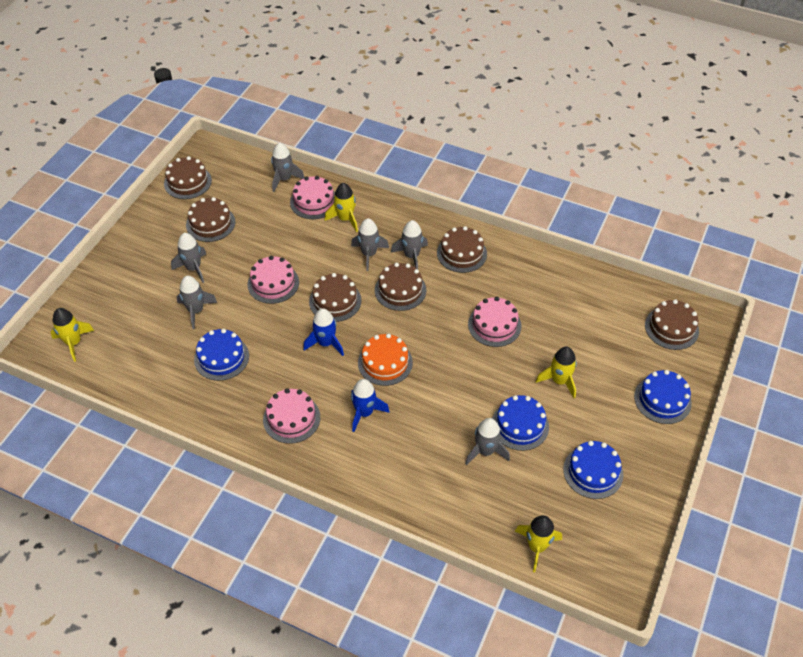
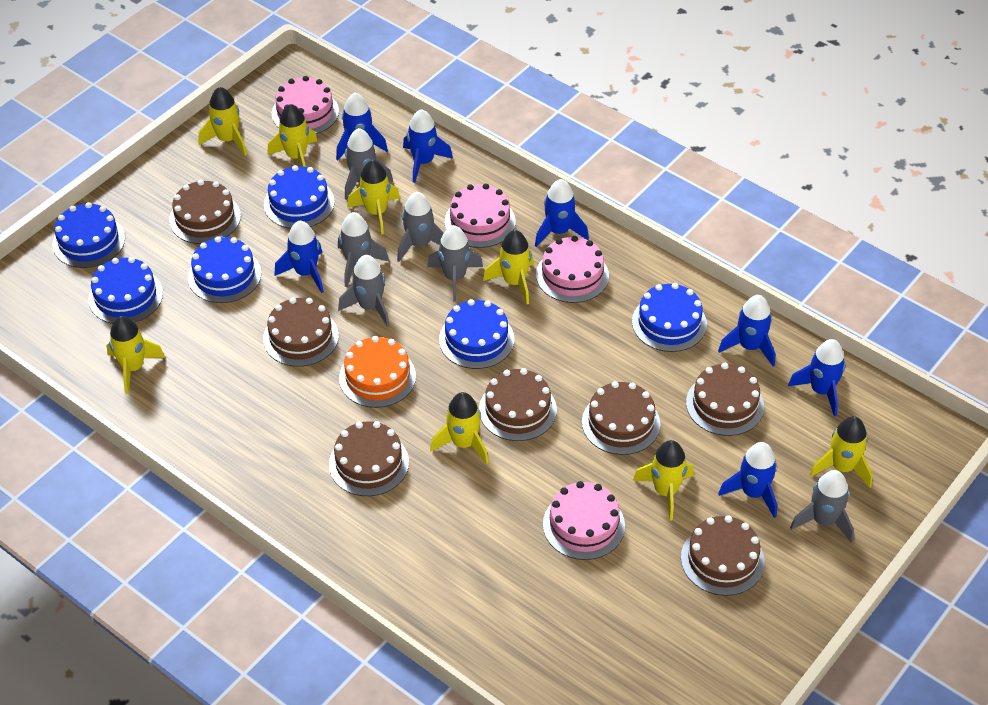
blue cake: [194,329,249,381] [492,395,549,451] [563,441,623,499] [634,370,692,424] = 4 -> [52,202,125,268] [88,257,163,324] [188,236,261,303] [264,165,335,229] [439,299,514,369] [632,283,707,352] = 6
blue rocket: [303,308,344,356] [351,379,390,432] = 2 -> [274,221,324,293] [336,93,388,160] [403,109,453,183] [535,179,589,247] [718,295,775,366] [718,442,777,518] [788,339,846,417] = 7
brown cake: [164,156,212,199] [186,197,235,242] [309,273,362,322] [375,263,426,311] [437,226,487,273] [645,299,699,350] = 6 -> [169,180,241,244] [263,297,339,367] [329,421,409,496] [479,368,557,441] [582,381,660,455] [681,515,765,596] [686,363,764,436] = 7
yellow rocket: [51,308,94,362] [325,183,358,232] [515,515,562,572] [536,347,577,398] = 4 -> [106,316,165,394] [199,87,247,155] [267,104,317,167] [347,160,400,234] [430,392,489,464] [483,230,534,304] [633,440,694,520] [810,416,873,488] = 8

